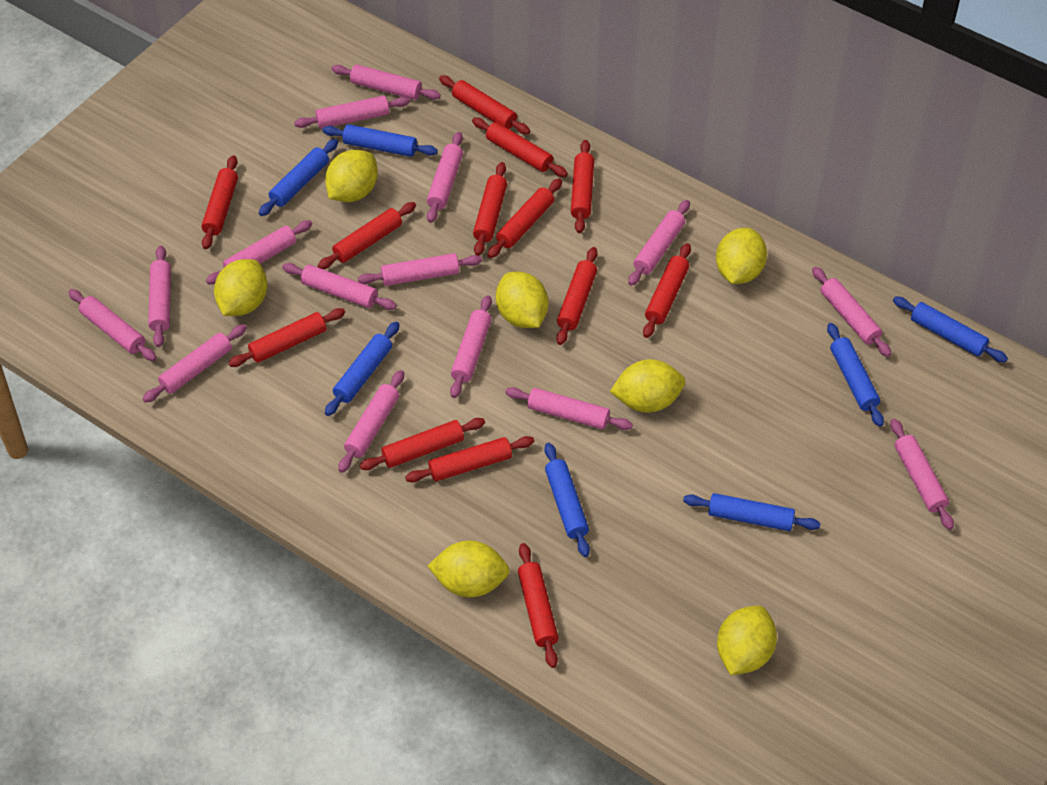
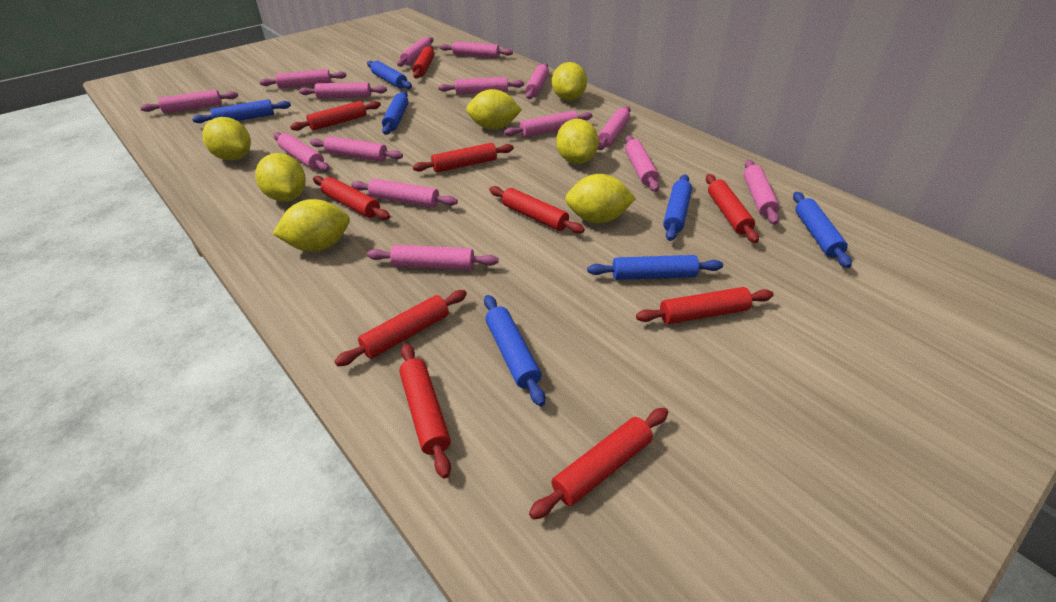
red rolling pin: [201,155,238,249] [228,308,345,367] [318,202,416,269] [359,418,485,470] [405,436,534,482] [439,76,530,134] [472,118,568,177] [473,162,507,256] [488,178,562,258] [518,543,559,668] [556,247,598,345] [571,140,594,233] [643,243,691,338] = 13 -> [290,101,381,131] [313,176,390,220] [334,290,467,366] [399,343,451,479] [412,46,434,79] [413,143,514,172] [489,186,585,234] [529,408,668,520] [636,287,774,324] [706,174,759,243] = 10

